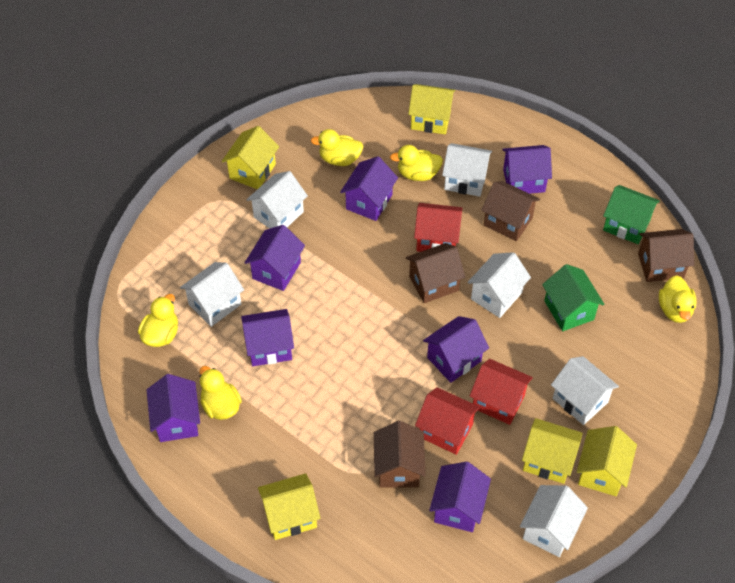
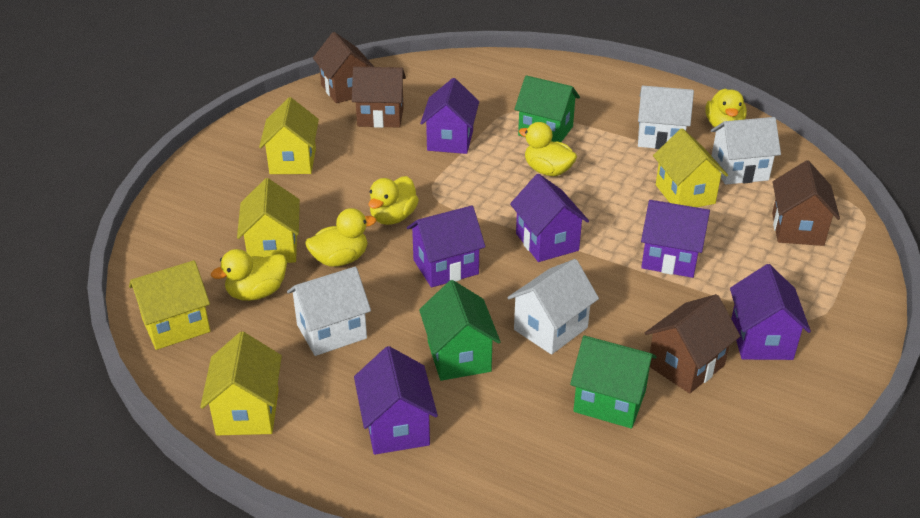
green house: [542,264,605,331] [603,185,660,244] = 2 -> [419,280,501,381] [514,75,580,142] [570,335,657,429] = 3
purple house: [147,374,200,442] [241,309,294,366] [245,225,305,291] [340,156,398,221] [423,316,489,383] [429,462,491,532] [502,145,552,194] = 7 -> [354,346,438,455] [407,205,485,288] [420,78,479,154] [510,174,589,262] [641,200,710,278] [730,264,811,360] = 6
red house: [414,203,463,252] [415,387,480,455] [470,359,533,425] = 3 -> none = 0
white house: [180,262,244,327] [246,171,308,229] [442,143,492,197] [467,252,531,318] [520,485,588,557] [551,356,619,425] = 6 -> [287,267,371,356] [508,259,599,355] [638,86,694,149] [711,117,781,185] = 4

